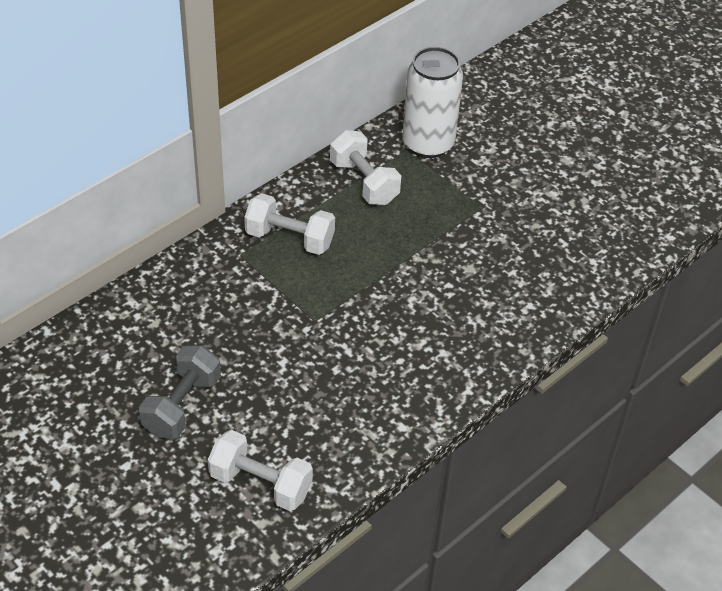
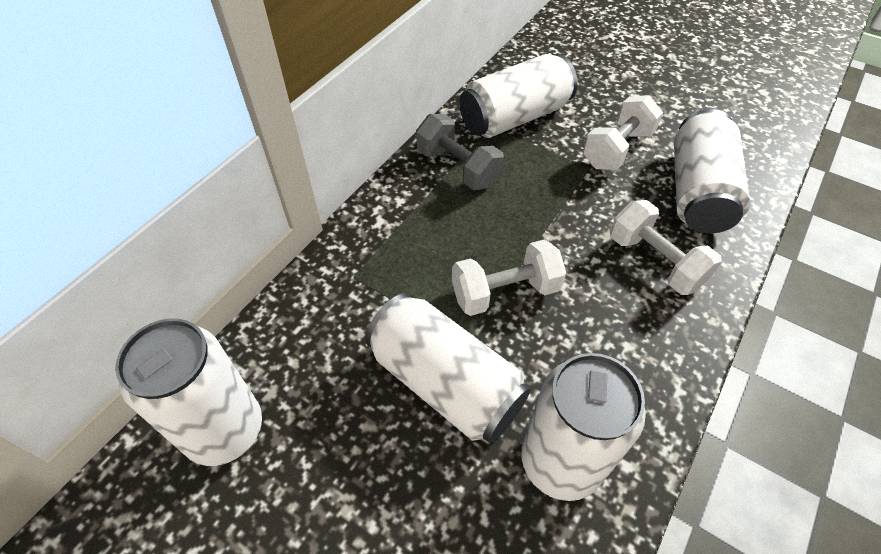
white can: [403,47,463,158] = 1 -> [115,319,262,466] [365,294,530,443] [459,54,578,138] [521,353,646,501] [674,109,750,233] = 5

